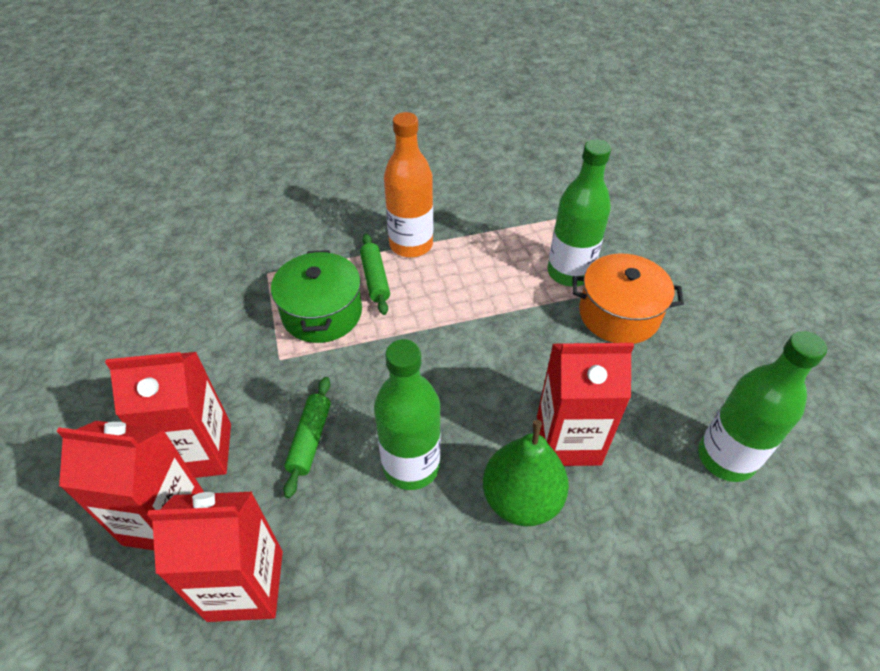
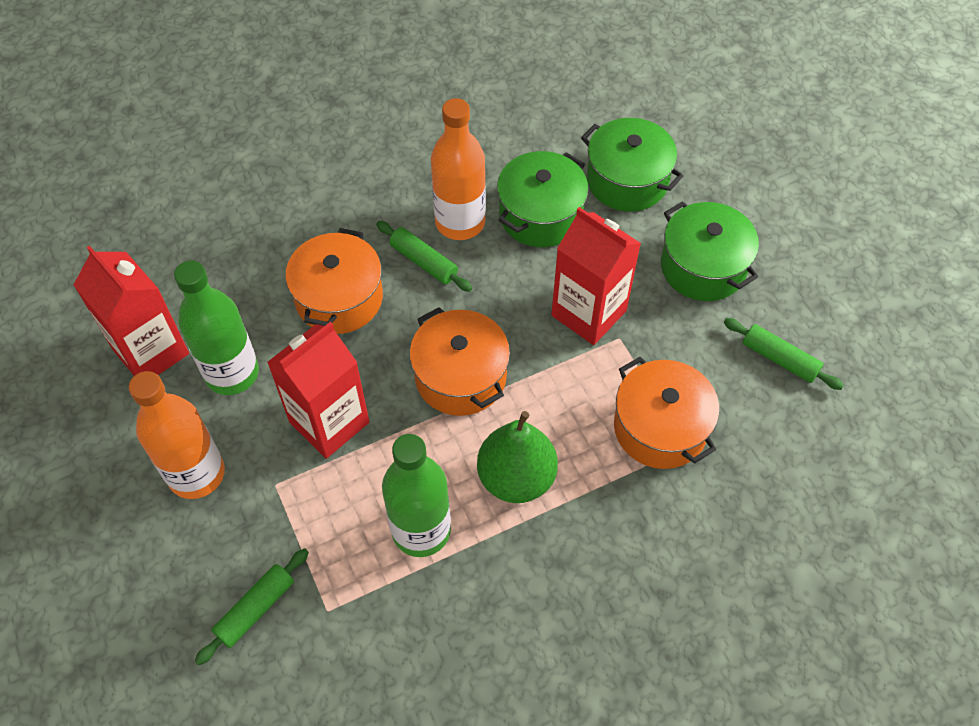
green bottle: [374,339,441,490] [547,139,611,287] [698,331,827,482] = 3 -> [174,261,259,395] [382,434,451,557] = 2
green pot: [271,250,362,343] = 1 -> [497,151,588,247] [581,118,684,212] [661,201,759,301] = 3
green rolling pin: [283,377,331,498] [360,233,390,315] = 2 -> [195,548,309,665] [376,221,472,292] [724,318,844,390] = 3
orange bottle: [384,112,433,257] = 1 -> [129,371,225,499] [431,98,486,240] = 2
orange pot: [573,253,684,344] = 1 -> [285,228,383,334] [409,307,510,416] [614,357,719,469] = 3
red carton: [57,421,204,550] [105,352,231,478] [147,492,283,622] [537,343,634,466] = 4 -> [73,245,189,376] [267,322,370,459] [551,207,641,345] = 3

